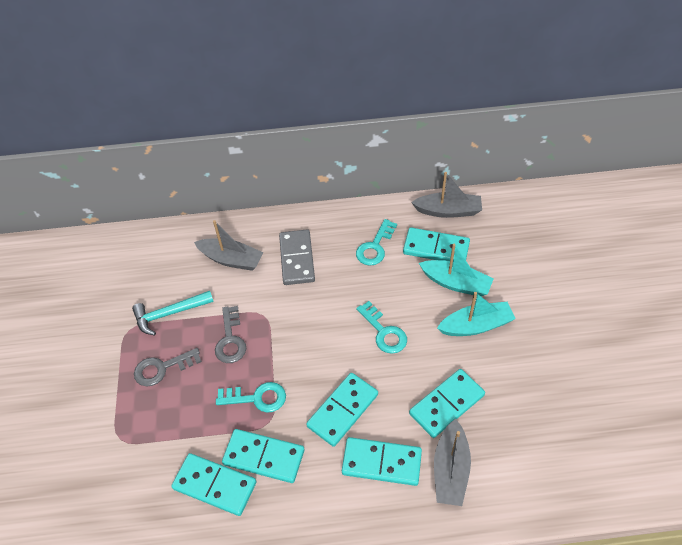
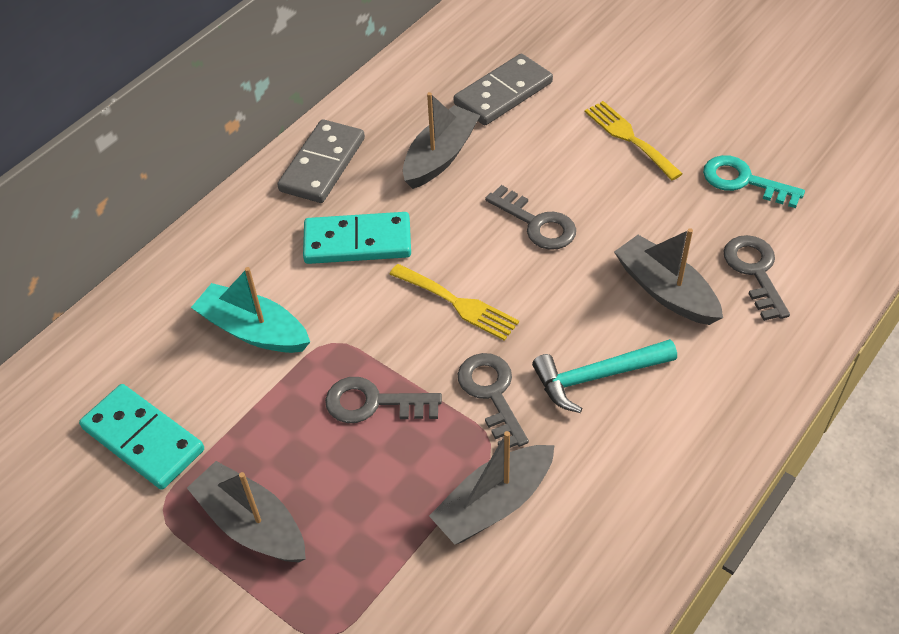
grey boat: [194,220,264,271] [411,172,482,218] [434,419,471,506] = 3 -> [187,461,306,562] [403,92,480,189] [429,431,555,544] [614,228,723,325] = 4
grey domino: [279,230,315,285] = 1 -> [277,119,365,203] [454,53,553,125] = 2
grey key: [134,348,202,386] [215,306,246,363] = 2 -> [325,377,442,423] [458,353,529,448] [485,185,576,250] [724,235,790,321] = 4
turquoise boat: [419,244,494,296] [437,292,516,336] = 2 -> [191,267,310,353] = 1
turquoise domino: [171,453,257,516] [222,429,304,483] [306,373,378,447] [342,437,422,486] [403,227,470,262] [409,369,485,438] = 6 -> [79,384,204,490] [303,212,411,264] = 2
turquoise key: [216,382,286,413] [356,219,397,266] [356,301,407,354] = 3 -> [703,155,805,208] = 1
yellow fork: none = 0 -> [389,264,519,341] [585,101,683,180] = 2

